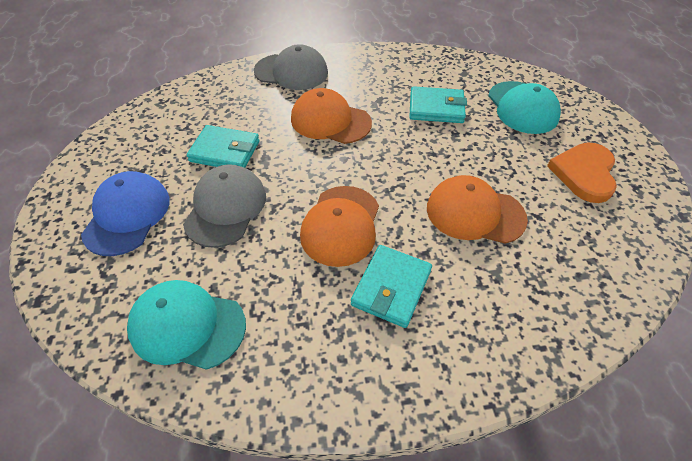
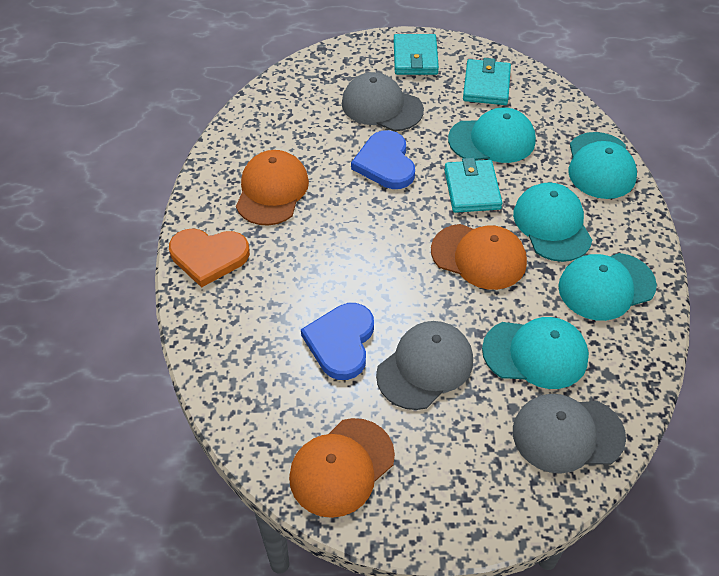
blue cap: [81,171,170,256] = 1 -> none = 0
blue heart: none = 0 -> [301,303,374,380] [351,130,415,189] = 2
grey cap: [183,164,266,248] [254,44,328,90] = 2 -> [342,72,424,131] [376,321,473,410] [513,394,626,473] = 3
turquoise cap: [127,280,246,370] [488,81,561,134] = 2 -> [448,107,536,163] [482,317,589,389] [513,182,592,262] [558,253,657,321] [568,132,637,199] = 5

